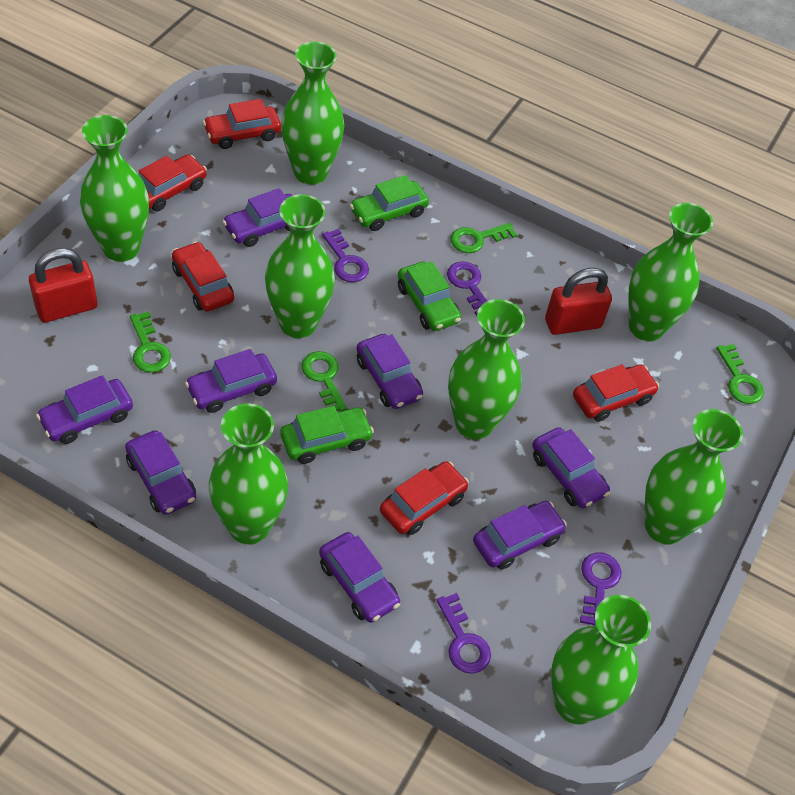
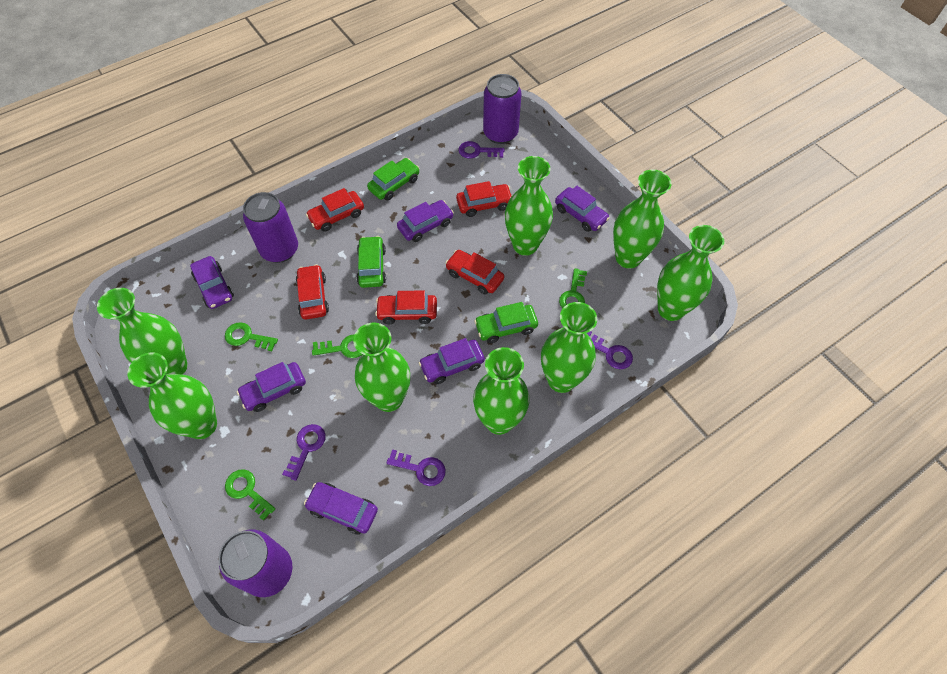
purple can: none = 0 -> [219,529,293,597] [243,192,298,263] [483,74,522,144] = 3
purple car: [36,375,133,444] [125,430,196,515] [185,349,277,413] [222,188,293,247] [319,532,400,623] [357,334,423,409] [473,501,567,570] [532,427,610,508] = 8 -> [190,256,234,309] [237,362,306,412] [304,482,378,535] [397,200,454,242] [419,338,485,384] [555,186,610,232] = 6
red padlock: [29,248,97,322] [545,268,612,335] = 2 -> none = 0

